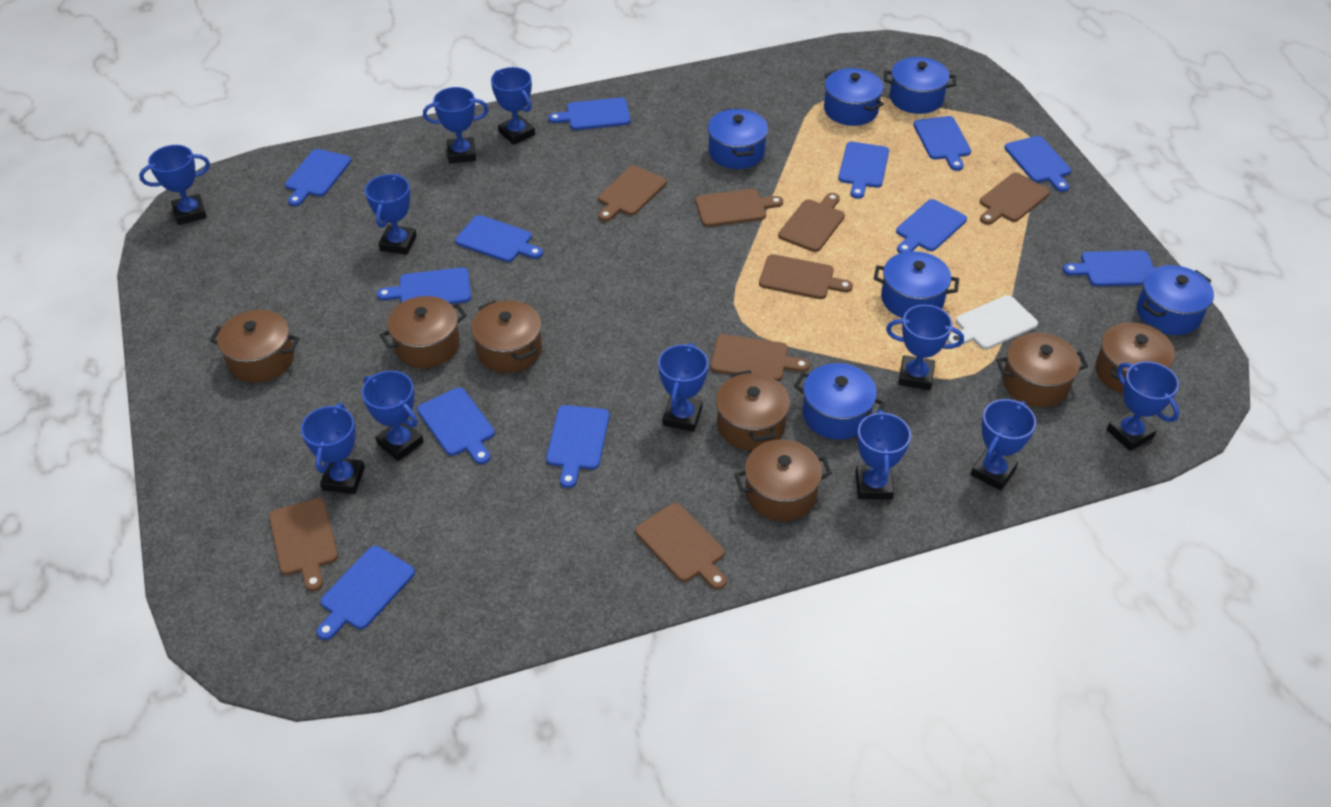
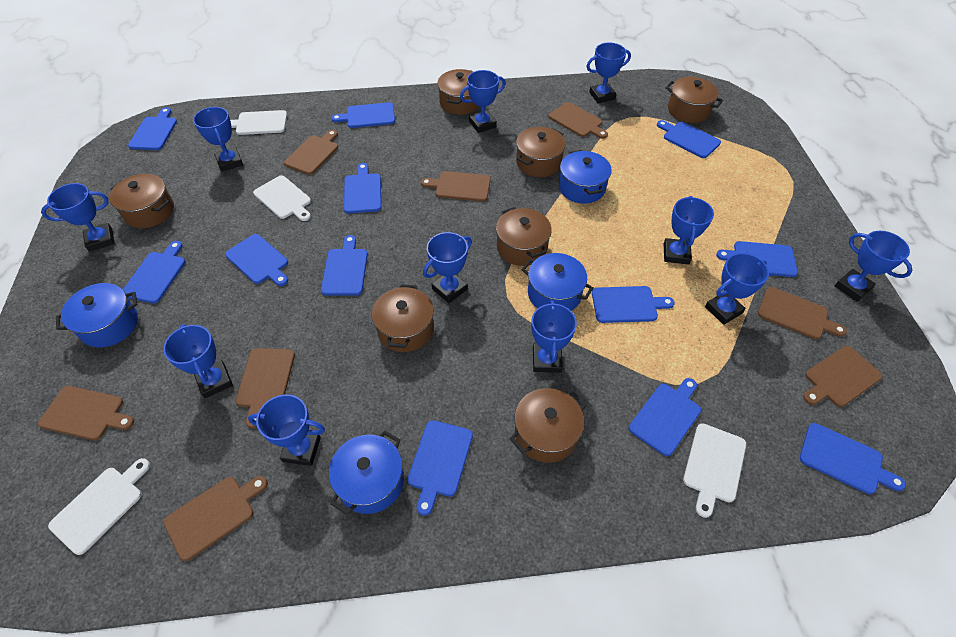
blue pot: [708,108,768,169] [794,363,886,440] [824,68,884,126] [874,251,959,318] [884,57,956,114] [1137,265,1214,335] = 6 -> [56,283,138,348] [329,431,404,515] [521,253,594,311] [559,150,612,204] = 4
white cutting board: [948,295,1038,349] = 1 -> [48,458,150,555] [230,110,287,135] [253,175,311,221] [683,423,746,518] = 4

